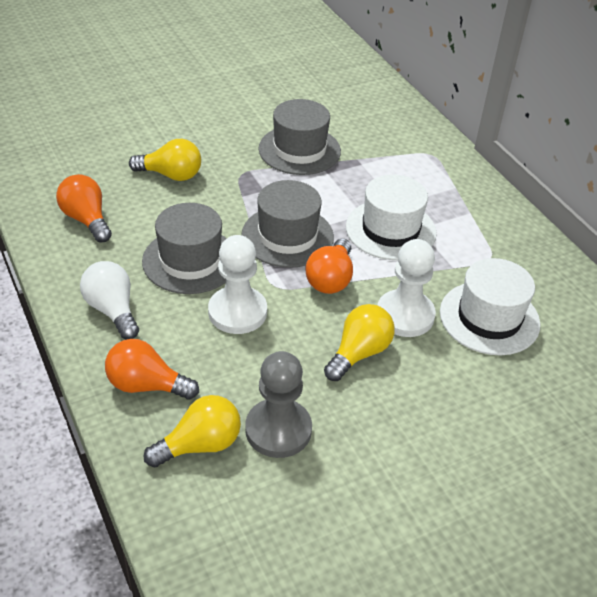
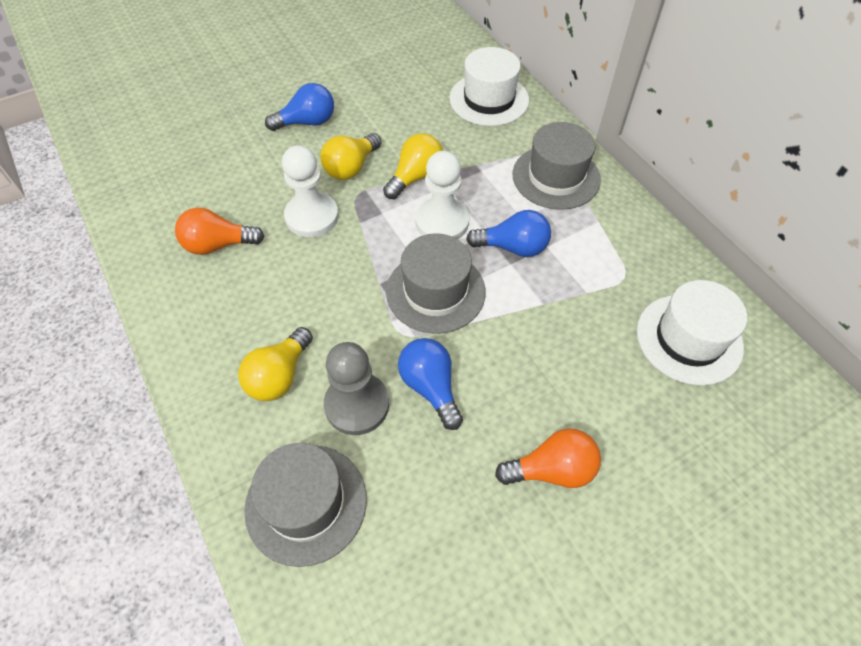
blue light bulb: none = 0 -> [265,83,334,131] [398,338,463,430] [466,210,551,257] = 3
orange light bulb: [56,174,112,242] [105,339,199,400] [306,239,353,294] = 3 -> [175,208,265,255] [495,428,601,488] = 2
white light bulb: [80,261,139,339] = 1 -> none = 0

